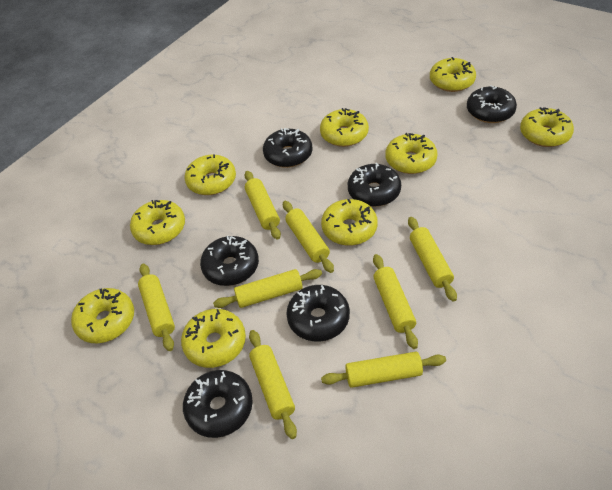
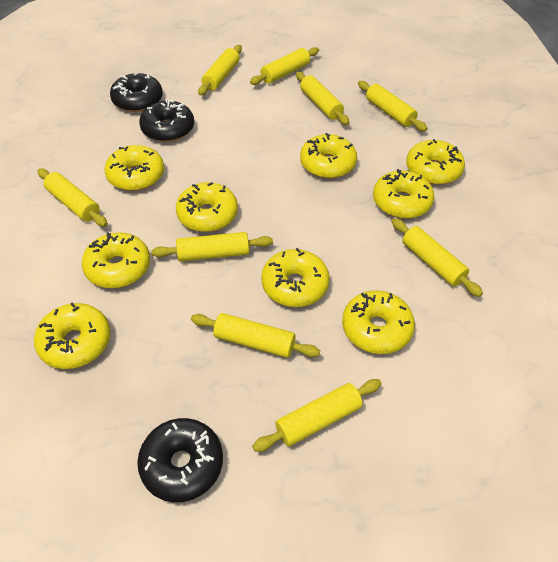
black donut: [183,370,253,438] [200,236,259,286] [263,128,313,168] [286,285,350,342] [348,163,401,207] [467,85,517,123] = 6 -> [110,72,163,112] [137,418,223,502] [139,99,194,142] = 3
yellow rolling pin: [138,264,175,351] [213,269,322,308] [245,171,281,240] [249,330,297,439] [283,201,334,273] [321,352,446,388] [373,254,418,349] [408,217,457,302] = 8 -> [38,168,108,227] [152,232,273,262] [191,313,320,358] [198,45,242,96] [250,47,319,85] [252,379,382,452] [296,72,350,125] [358,81,428,131] [391,218,483,297] = 9

